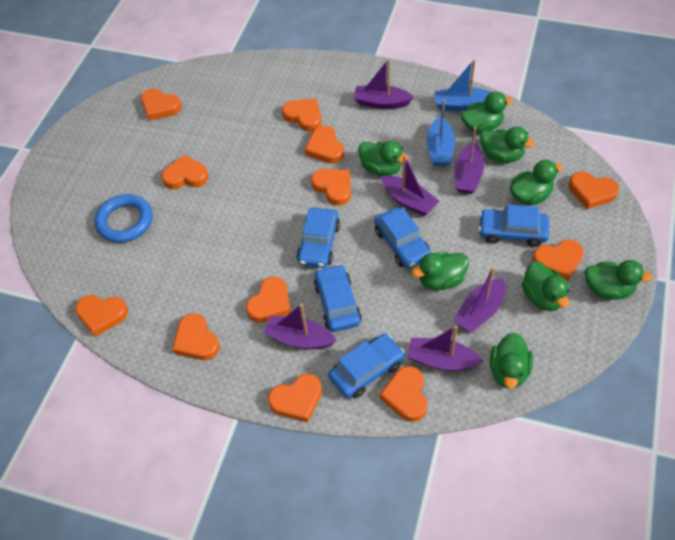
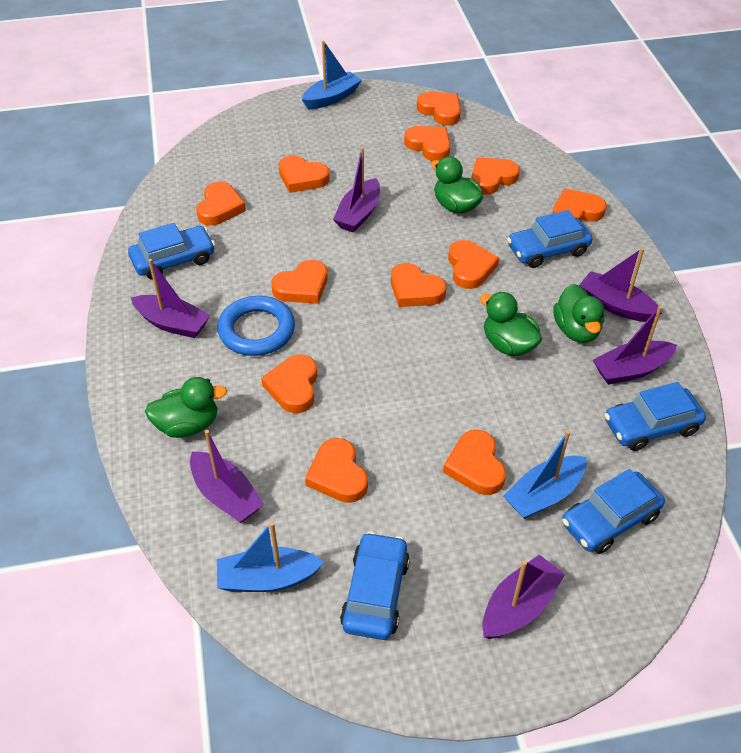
blue boat: [427,100,455,166] [435,60,492,111] = 2 -> [217,522,324,592] [302,41,361,109] [503,430,587,519] = 3
green duck: [358,141,409,176] [412,252,469,290] [461,92,513,133] [480,127,535,163] [490,333,533,389] [510,160,563,205] [522,261,569,311] [585,260,653,300] = 8 -> [145,377,227,438] [431,156,483,214] [480,292,542,356] [554,284,604,343] = 4

